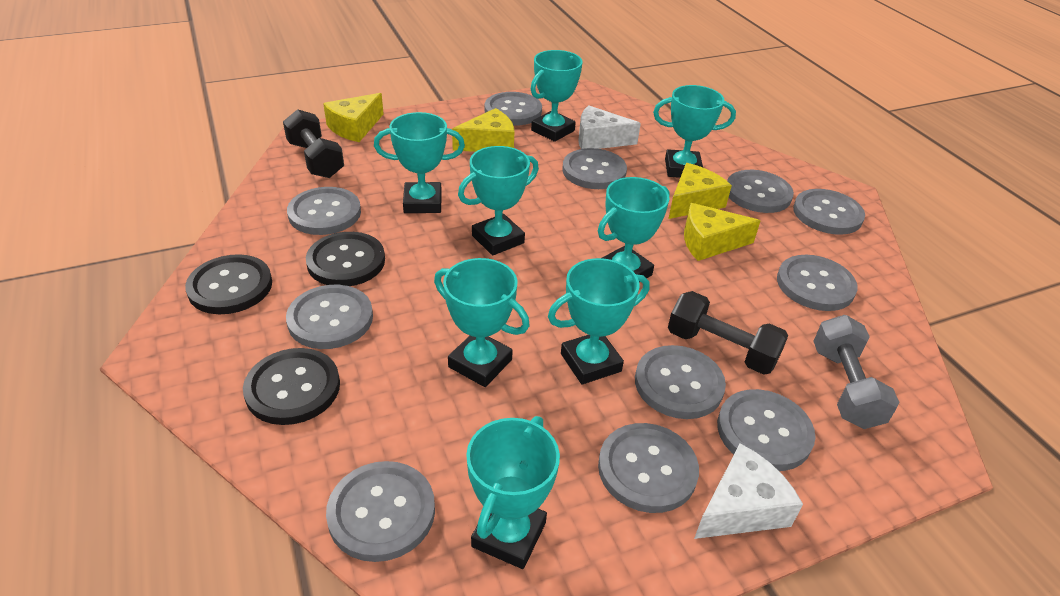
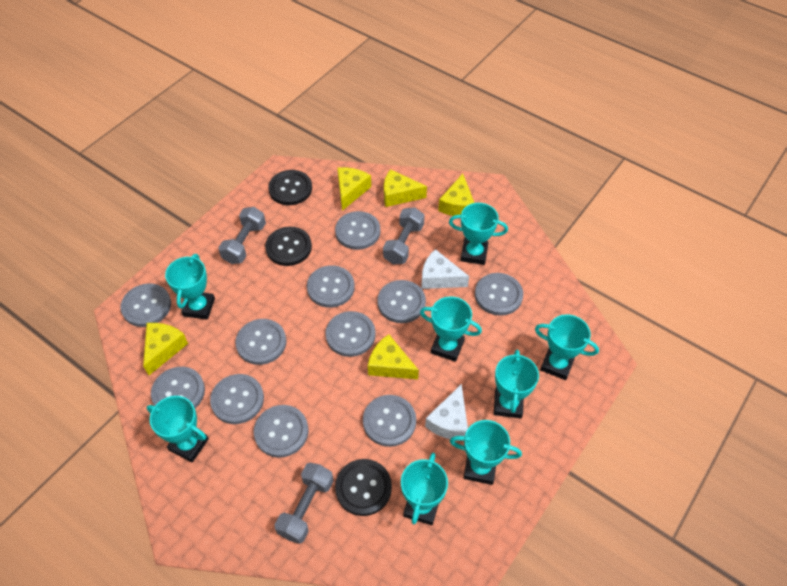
black dumbbell: [283,109,344,178] [668,291,789,375] = 2 -> none = 0
grey dumbbell: [813,315,899,429] = 1 -> [219,207,266,264] [275,463,333,544] [383,207,425,264] = 3
yellow cheese: [323,93,384,142] [452,108,514,152] [668,163,732,219] [684,203,761,261] = 4 -> [143,323,188,375] [337,167,371,211] [368,334,419,379] [384,169,427,207] [438,174,474,216] = 5

